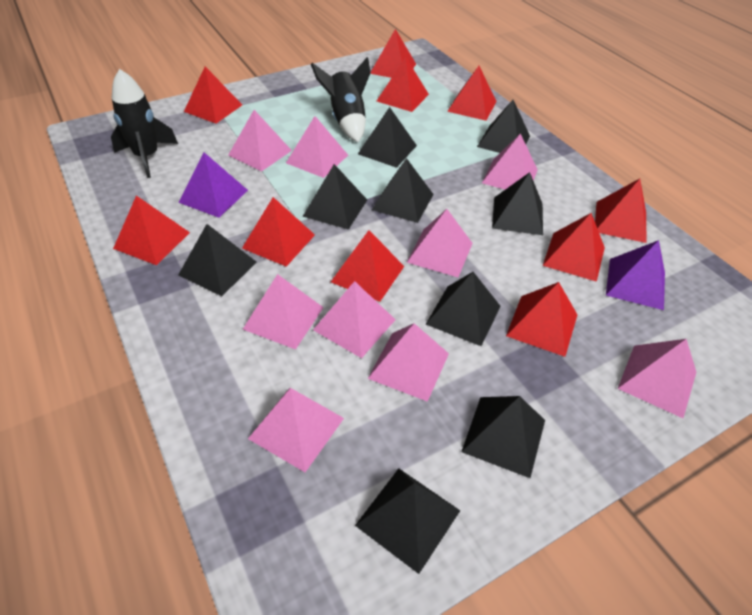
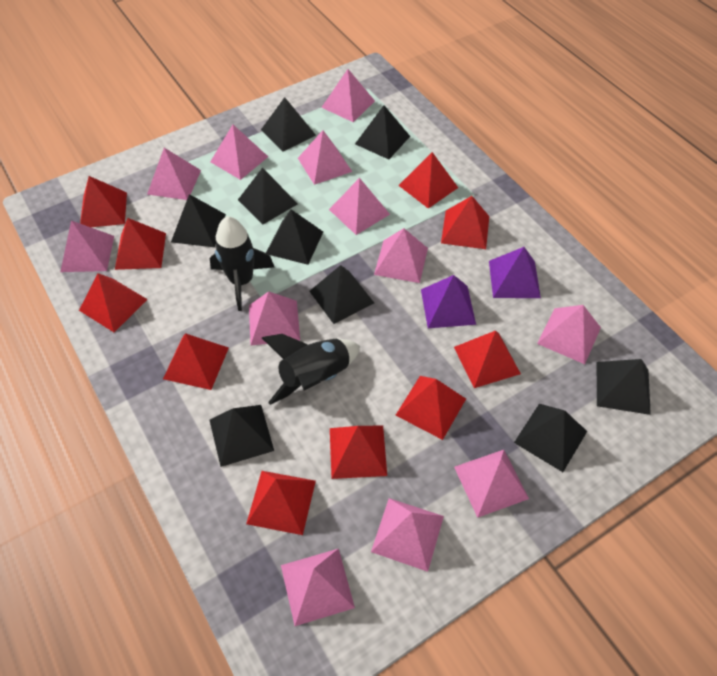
pink pyramid: [228,110,292,172] [243,274,324,350] [248,388,344,472] [286,116,348,178] [313,281,396,358] [368,323,449,402] [407,209,473,277] [482,133,538,189] [618,339,696,418] = 9 -> [60,220,114,272] [147,148,201,200] [210,125,268,180] [249,291,300,345] [281,549,355,626] [298,130,352,185] [321,69,375,122] [329,178,390,235] [371,498,444,572] [374,228,428,283] [454,450,529,518] [537,305,601,364] = 12

